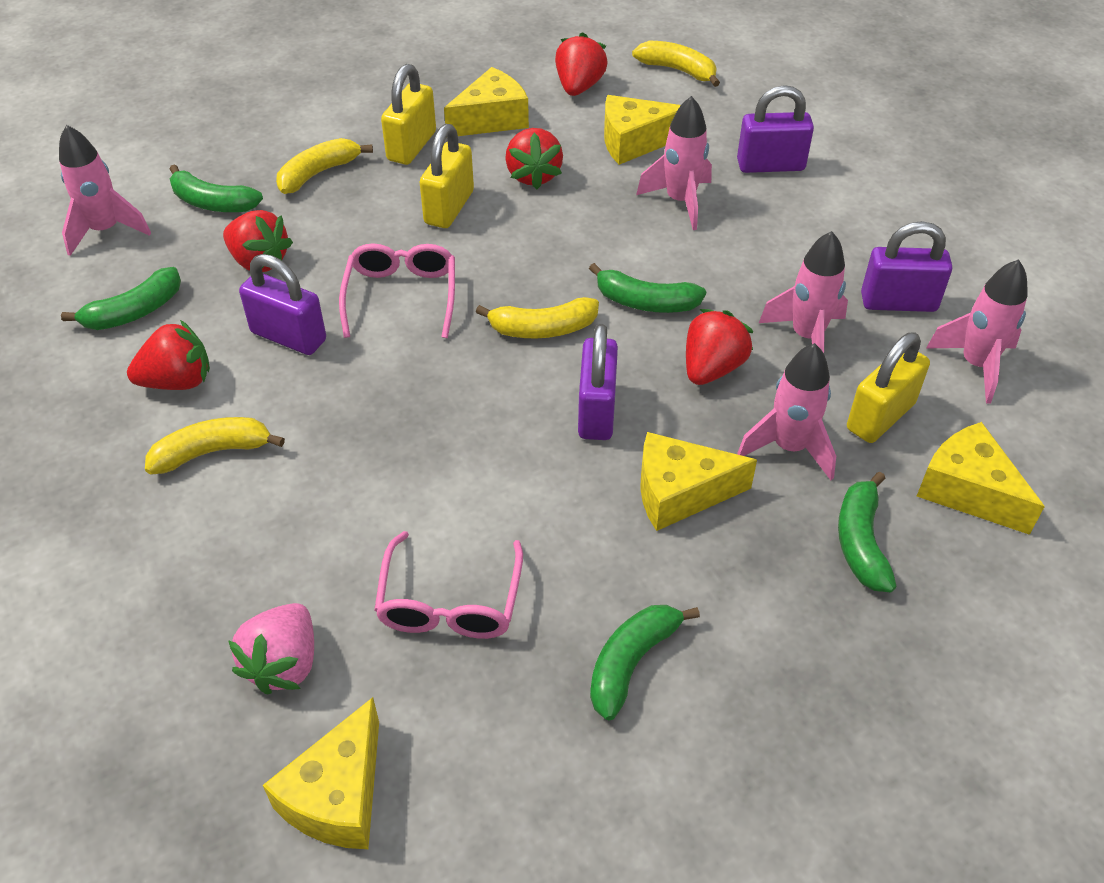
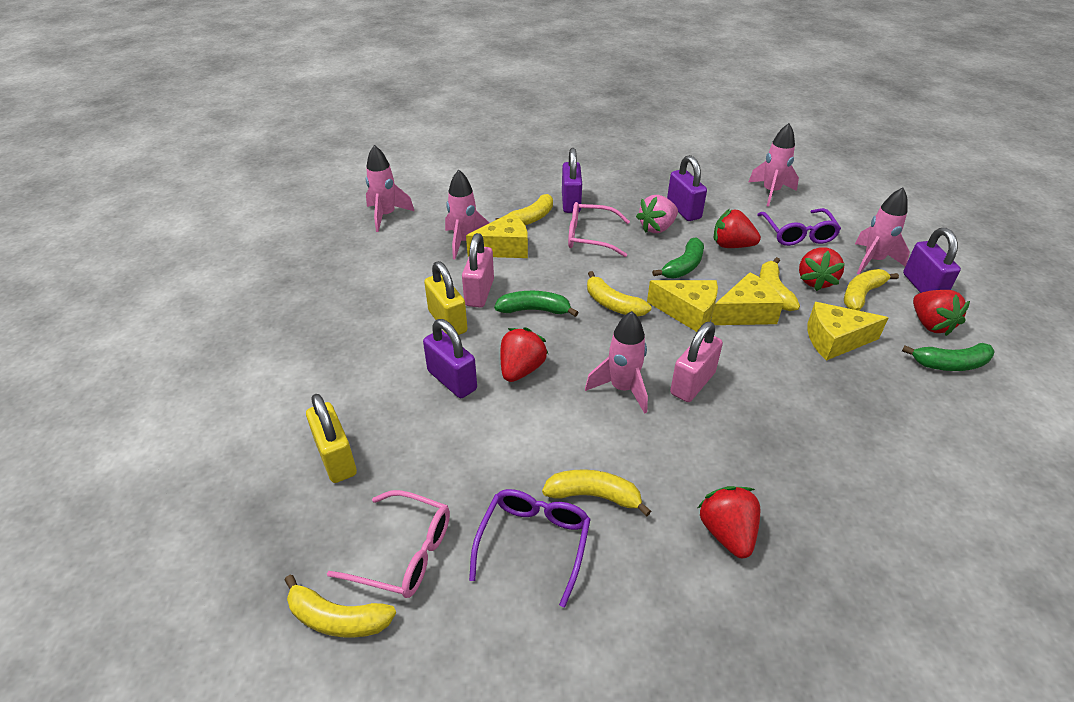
green banana: [61,267,181,330] [170,164,263,212] [589,263,706,313] [590,605,700,720] [838,472,897,592] = 5 -> [494,291,579,317] [652,237,704,278] [902,343,995,371] = 3
pink padlock: none = 0 -> [462,233,494,308] [670,322,723,402] = 2
purple glasses: none = 0 -> [469,489,591,607] [757,208,841,246] = 2
yellow banana: [145,417,285,475] [276,138,373,194] [476,297,599,339] [632,41,720,87] = 4 -> [285,575,396,638] [495,194,553,225] [542,469,651,516] [587,271,651,316] [759,257,800,311] [844,269,899,311] = 6
yellow cheese: [263,697,379,849] [444,67,529,136] [604,95,681,165] [640,432,757,531] [917,422,1045,535] = 5 -> [466,212,528,258] [647,280,718,332] [711,272,784,325] [807,302,889,361] = 4
yellow padlock: [381,64,436,165] [420,124,474,228] [847,332,930,443] = 3 -> [306,394,357,483] [424,261,468,335] = 2

